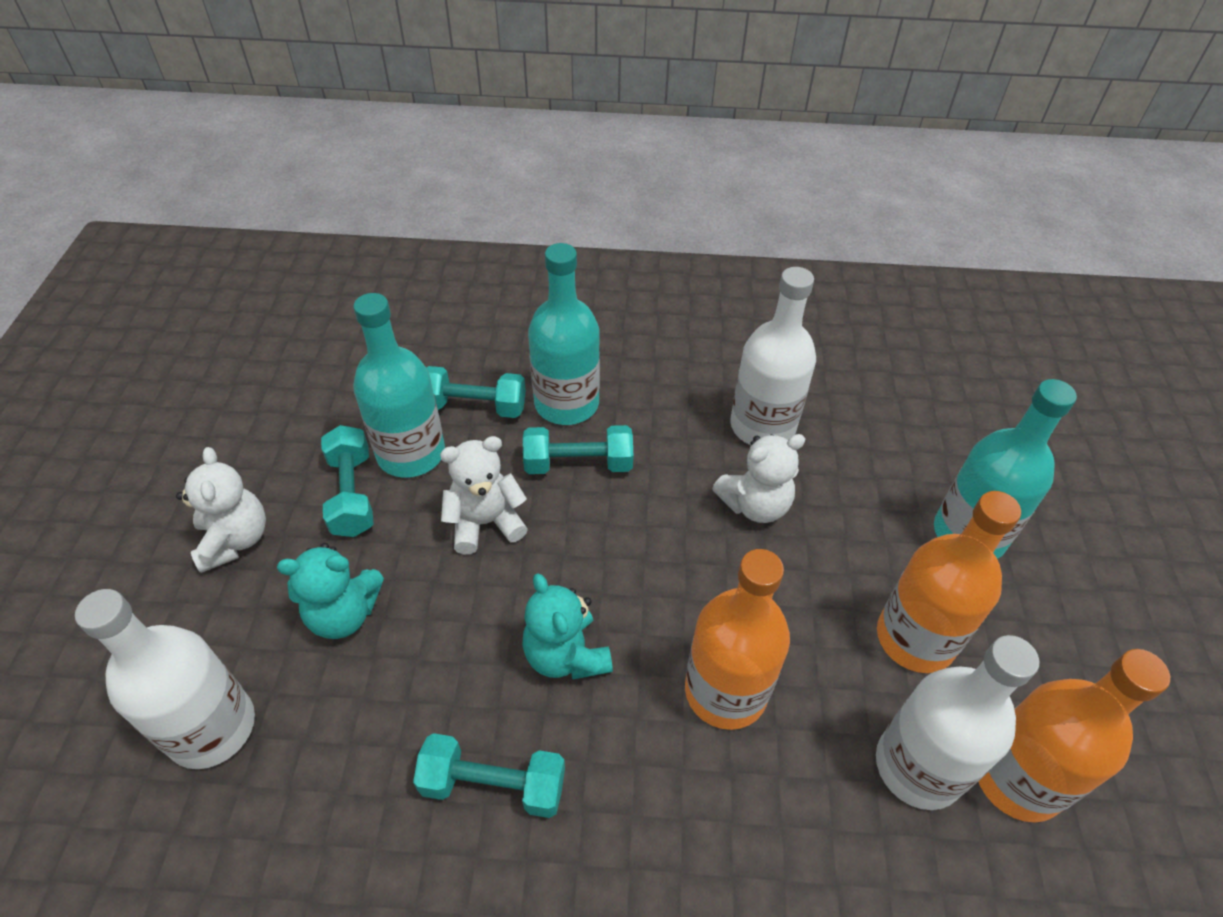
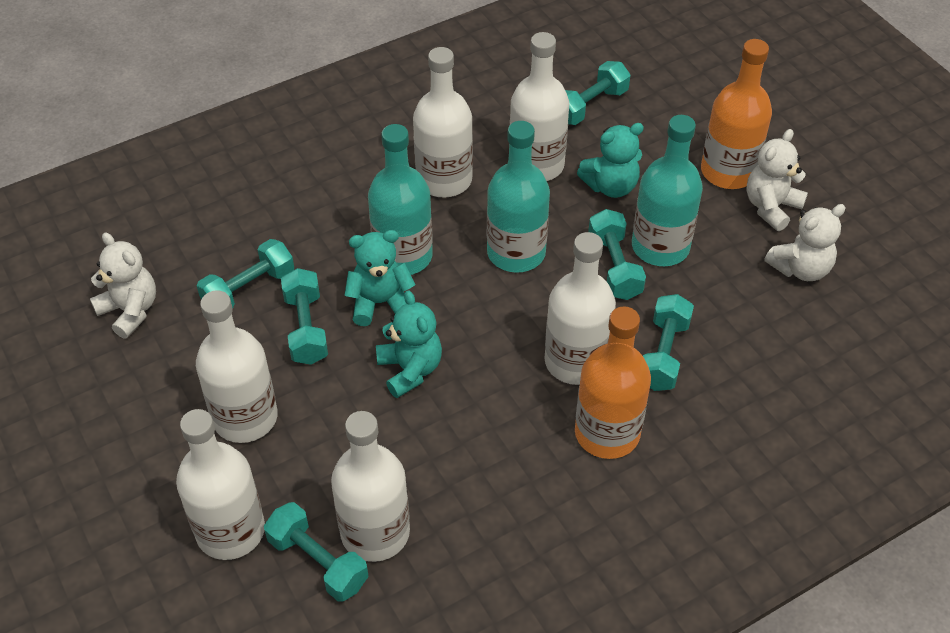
orange bottle: [685,549,790,730] [877,491,1021,673] [978,649,1170,823] = 3 -> [575,307,651,459] [701,39,772,189] = 2
turquoise dumbbell: [321,425,374,537] [413,733,565,818] [426,366,526,418] [523,425,633,474] = 4 -> [197,239,294,308] [264,502,369,602] [281,268,328,365] [565,61,631,125] [588,209,646,300] [643,294,694,391] = 6
turquoise teddy bear: [277,543,384,639] [522,573,613,679] = 2 -> [344,230,416,326] [376,290,442,398] [577,123,644,198] = 3
white bottle: [75,589,255,769] [730,267,816,445] [876,635,1039,810] = 3 -> [176,409,265,560] [196,290,278,443] [331,411,410,562] [413,47,473,198] [510,32,569,181] [545,232,616,385] = 6

